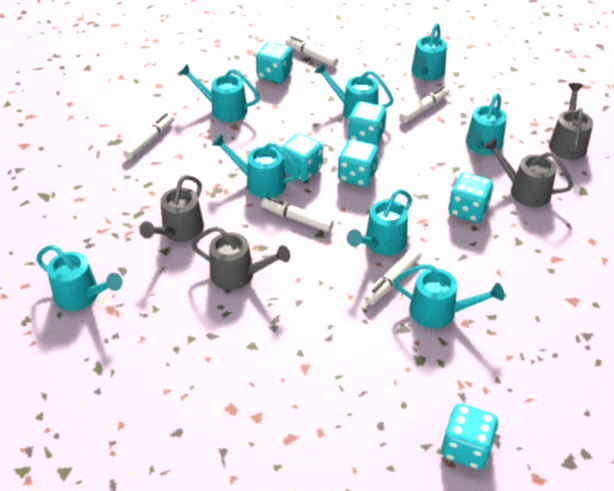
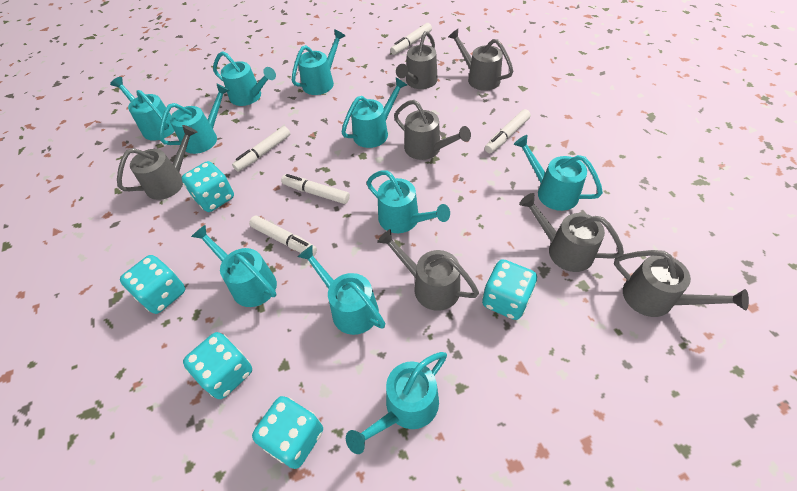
grey watering can: [139,175,204,242] [191,226,290,290] [484,137,573,207] [549,83,593,160] = 4 -> [117,125,197,200] [377,229,479,311] [394,100,471,160] [396,31,438,89] [448,29,513,91] [519,193,624,272] [614,250,749,317] = 7
turquoise dice: [256,41,293,83] [281,133,323,182] [337,139,379,187] [348,101,386,146] [441,403,499,469] [448,172,494,223] = 6 -> [120,255,185,314] [182,161,234,212] [183,332,252,399] [252,396,323,469] [482,259,537,320] = 5
turquoise watering can: [36,245,123,310] [179,64,260,122] [212,134,301,198] [314,62,394,119] [347,189,412,255] [393,263,504,328] [411,23,447,80] [466,93,507,155] = 8 -> [110,77,174,141] [159,83,230,154] [191,225,277,307] [213,51,276,106] [292,30,345,95] [297,245,385,335] [342,78,407,148] [346,352,447,454] [367,170,450,233] [513,135,603,211] = 10

